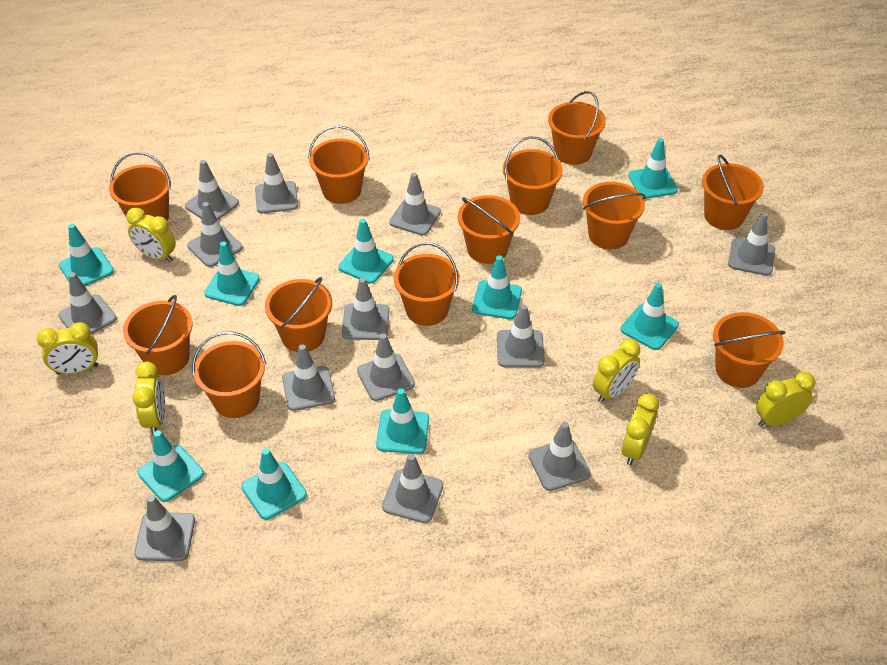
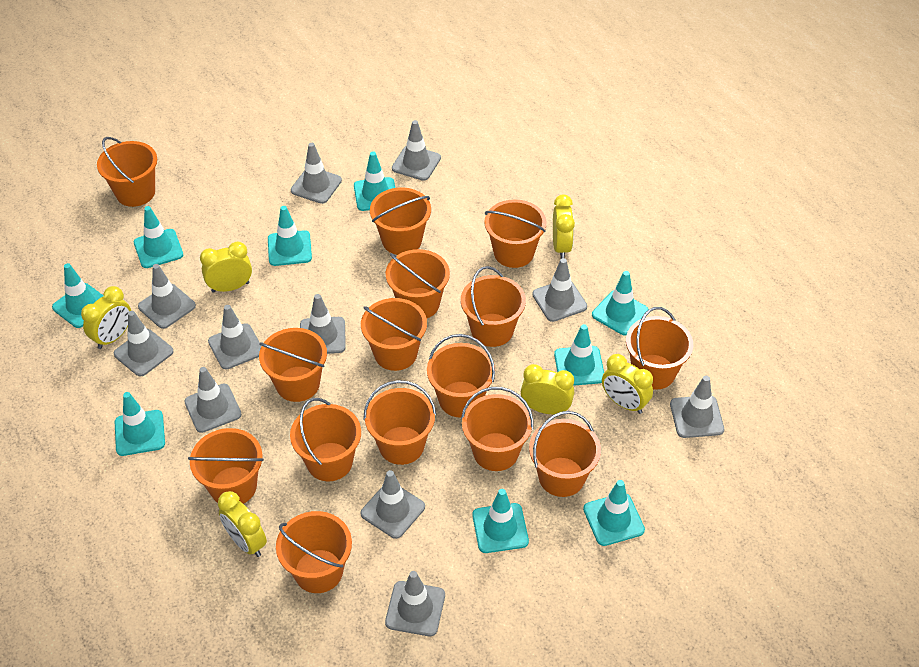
grey traffic cone: [58,272,117,334] [134,495,195,561] [185,160,239,220] [187,202,243,267] [255,153,298,213] [282,344,335,411] [342,278,389,340] [357,333,415,401] [382,454,443,523] [389,173,441,236] [497,304,545,367] [528,422,591,491] [728,212,775,276] = 13 -> [114,311,174,376] [138,264,196,329] [184,367,242,433] [208,305,262,369] [291,143,342,204] [300,294,346,354] [361,470,425,539] [385,571,445,636] [392,120,441,181] [532,258,587,322] [670,376,724,438] = 11
orange bucket: [109,152,171,224] [123,295,193,375] [192,331,266,418] [265,277,332,352] [308,126,370,204] [394,242,460,326] [458,195,520,264] [503,136,563,215] [548,91,606,165] [583,182,646,249] [702,154,764,230] [713,312,785,388] = 12 -> [97,137,157,207] [188,428,264,504] [259,328,327,402] [276,511,352,593] [290,398,361,481] [361,298,427,371] [363,380,436,465] [370,187,431,255] [386,249,450,318] [427,334,495,418] [461,266,526,347] [461,387,533,471] [484,199,547,268] [529,411,601,497] [626,307,693,390] = 15

